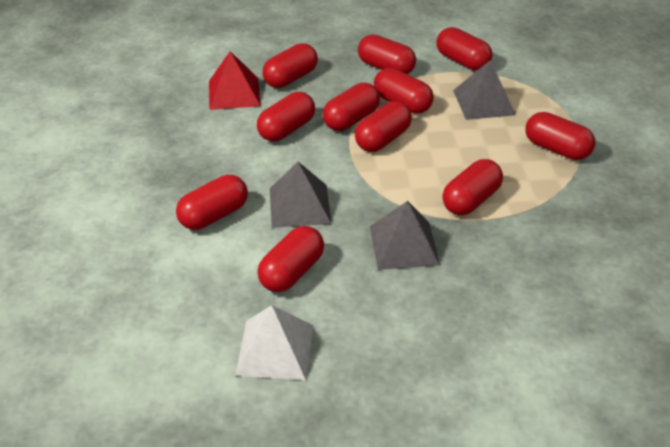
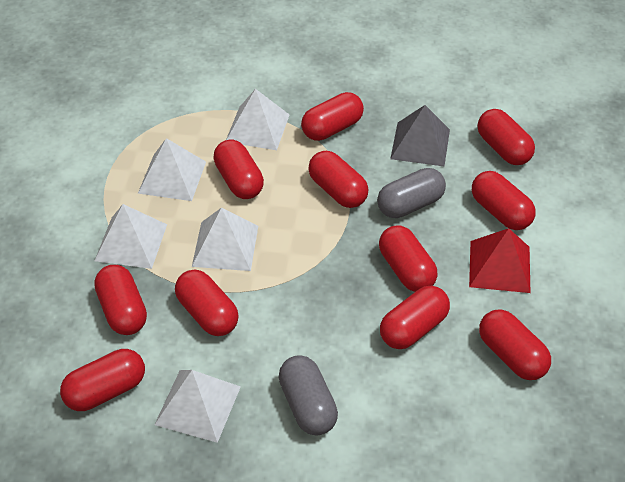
grey capsule: none = 0 -> [279,355,338,436] [377,168,446,218] = 2
grey pyramid: [270,162,332,228] [370,201,440,270] [453,60,516,120] = 3 -> [390,105,450,166] = 1
white pyramid: [235,305,313,380] = 1 -> [95,204,167,269] [138,138,206,201] [154,370,241,443] [192,207,258,271] [226,89,289,150] = 5

